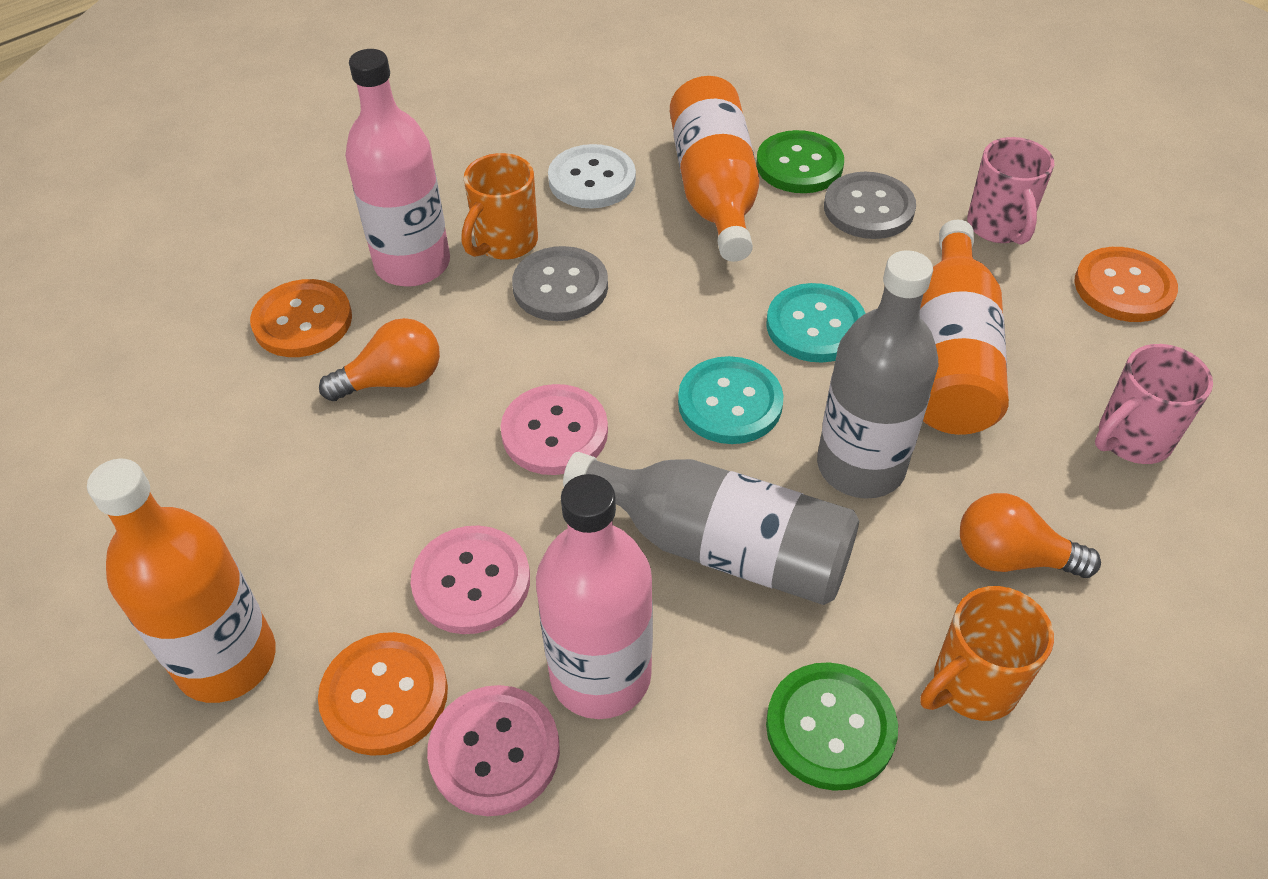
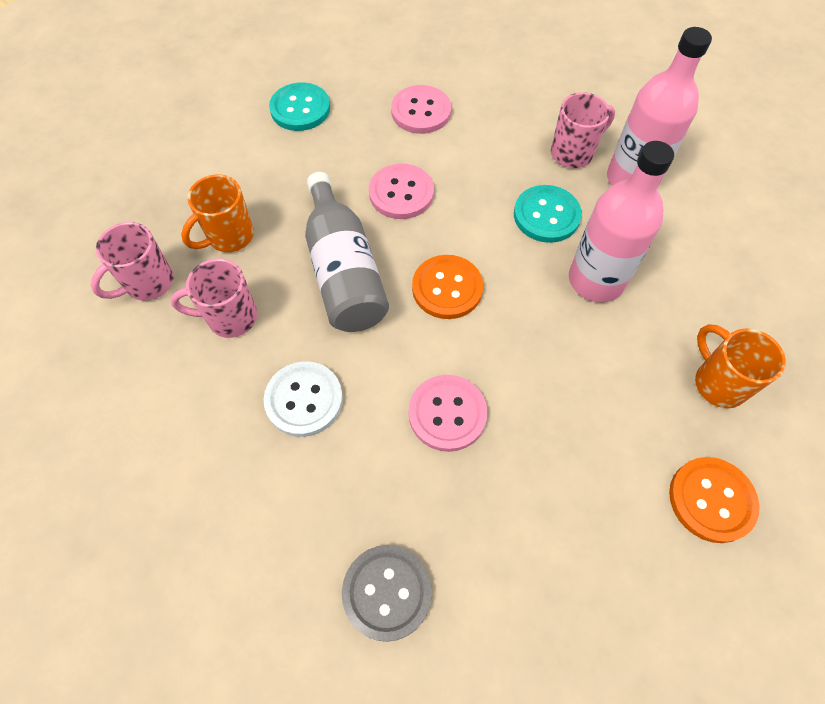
green button: [756,130,844,193] [766,662,898,791] = 2 -> none = 0
grey bottle: [563,452,859,605] [817,250,938,499] = 2 -> [305,172,389,332] = 1
grey button: [512,246,608,321] [824,172,916,239] = 2 -> [342,545,432,642] = 1
orange bottle: [87,459,276,703] [670,76,760,262] [920,220,1009,435] = 3 -> none = 0
orange button: [250,279,352,357] [318,632,448,756] [1074,247,1178,322] = 3 -> [412,255,483,319] [669,457,760,543] = 2
orange light bulb: [319,318,440,401] [960,493,1101,578] = 2 -> none = 0
pink mug: [967,137,1054,245] [1095,344,1213,464] = 2 -> [91,222,174,301] [171,259,257,338] [551,92,615,168] = 3

